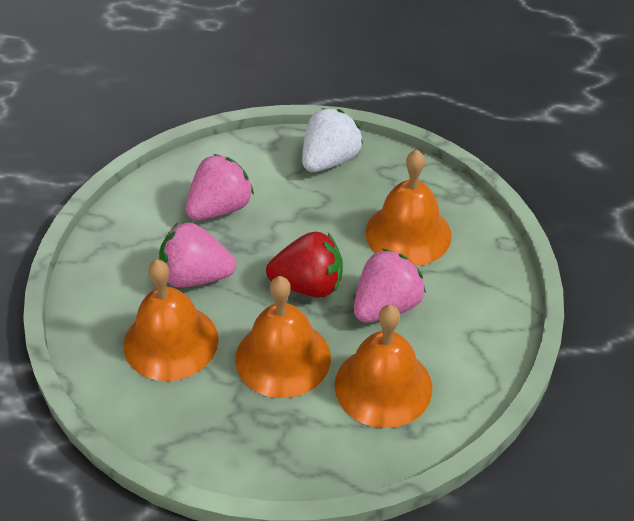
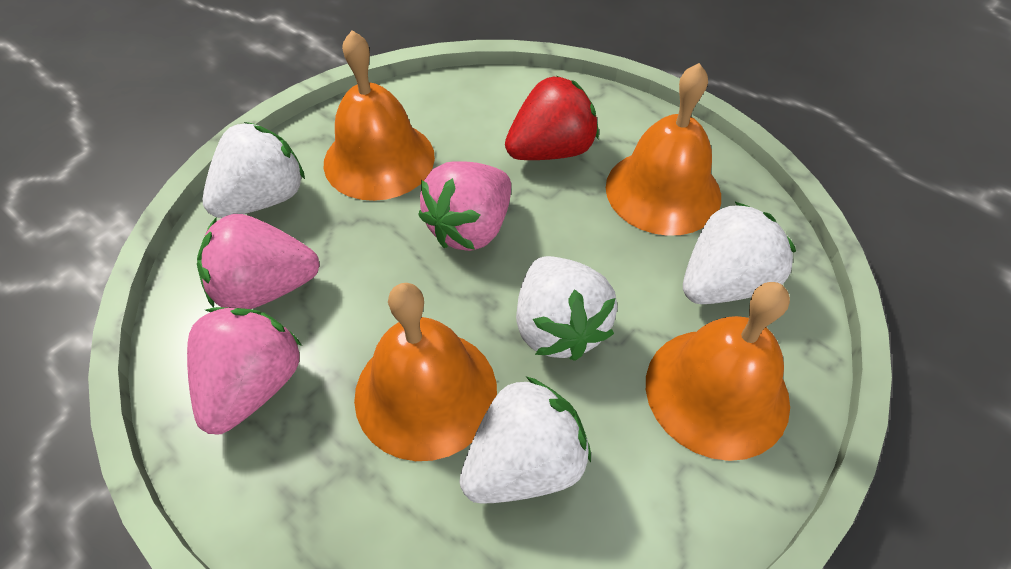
white strawberry: [302,108,363,172] = 1 -> [203,122,305,218] [459,377,591,504] [516,256,617,361] [683,201,796,304] = 4

